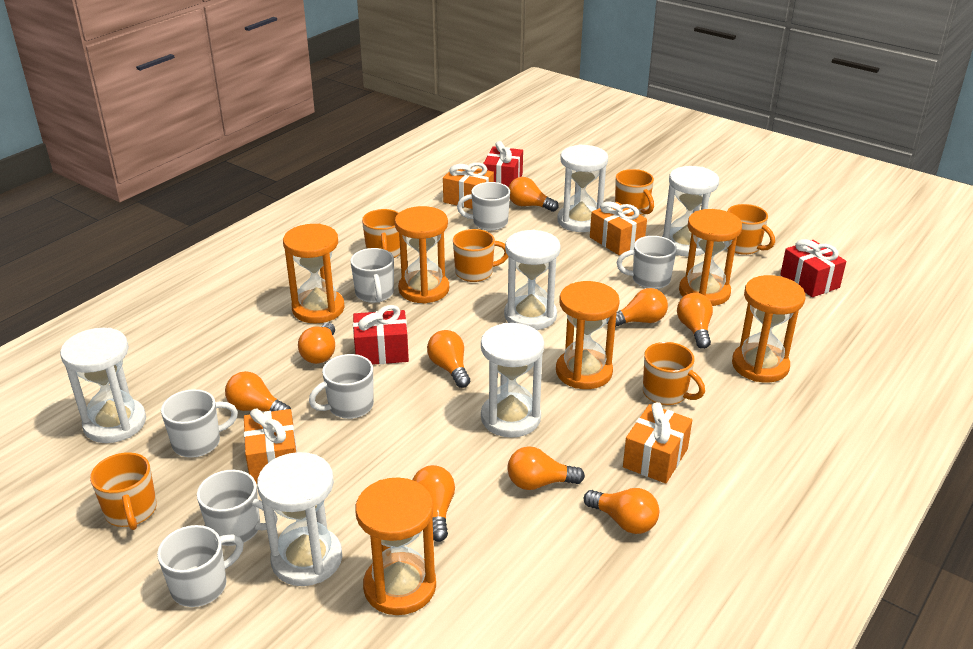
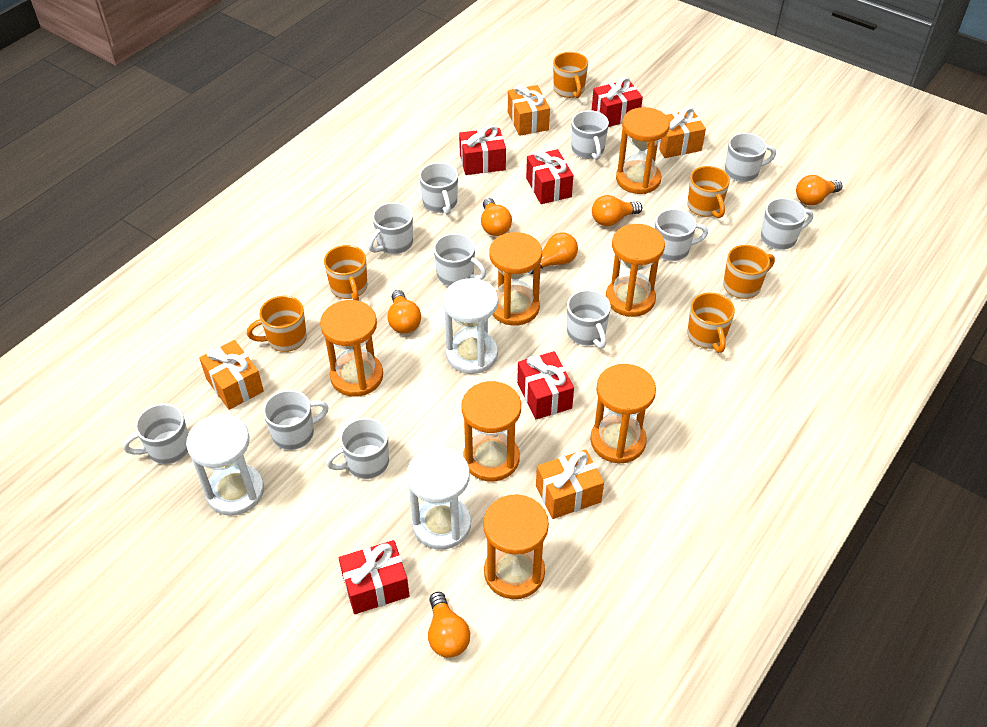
orange hourglass: [283,224,345,323] [356,478,436,615] [395,206,449,304] [556,281,620,389] [679,209,742,306] [732,275,806,383] = 6 -> [320,300,383,397] [461,381,521,482] [483,494,549,599] [489,232,542,326] [590,364,656,464] [606,224,665,317] [616,107,670,194] = 7
orange light bulb: [225,371,291,411] [298,323,335,364] [412,465,455,542] [427,330,470,388] [507,446,585,490] [509,177,559,212] [584,488,659,534] [607,288,668,327] [677,293,713,349] = 9 -> [387,290,421,333] [428,592,470,658] [481,198,512,236] [530,232,578,274] [592,195,642,226] [796,175,842,206] = 6
red gift: [353,305,409,365] [483,141,523,187] [780,239,846,297] = 3 -> [339,540,410,614] [459,125,506,175] [517,351,574,419] [526,149,573,204] [592,77,643,127] = 5
white hourglass: [60,328,146,443] [257,452,342,586] [481,323,544,438] [504,230,561,330] [558,144,608,232] [662,166,719,257] = 6 -> [186,414,264,516] [407,447,471,550] [443,278,498,374] = 3
white mug: [157,525,244,607] [161,389,238,458] [197,470,278,546] [309,354,374,419] [350,248,394,303] [457,182,510,231] [617,236,677,289] = 7 -> [123,403,188,464] [263,390,329,450] [326,417,389,479] [368,202,413,254] [419,162,458,215] [434,233,486,286] [567,290,611,349] [572,110,609,160] [655,209,708,261] [725,133,776,182] [761,198,813,250] = 11

